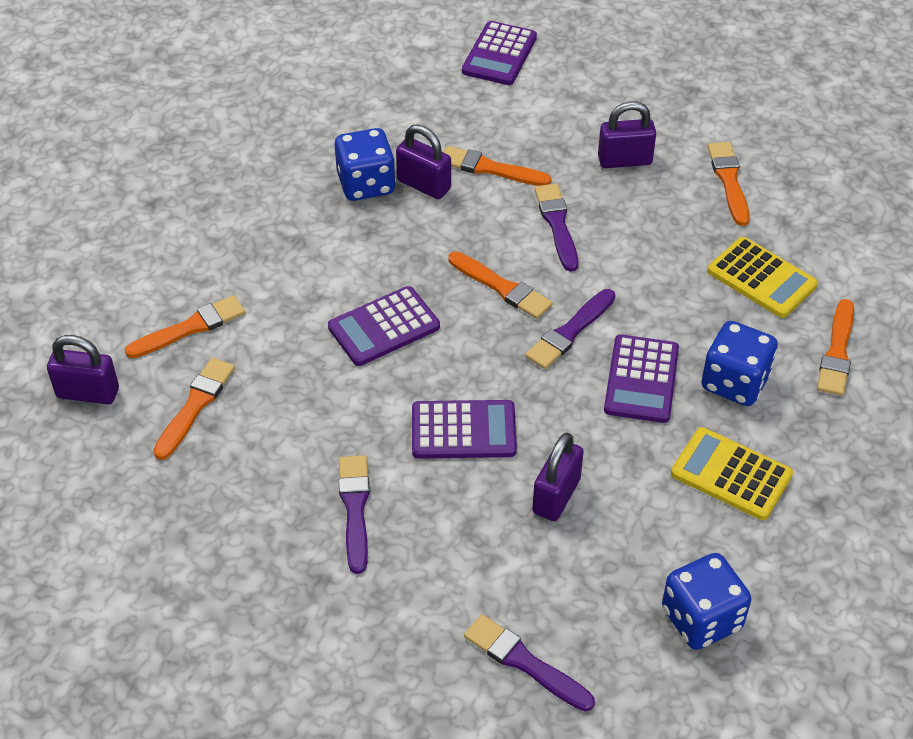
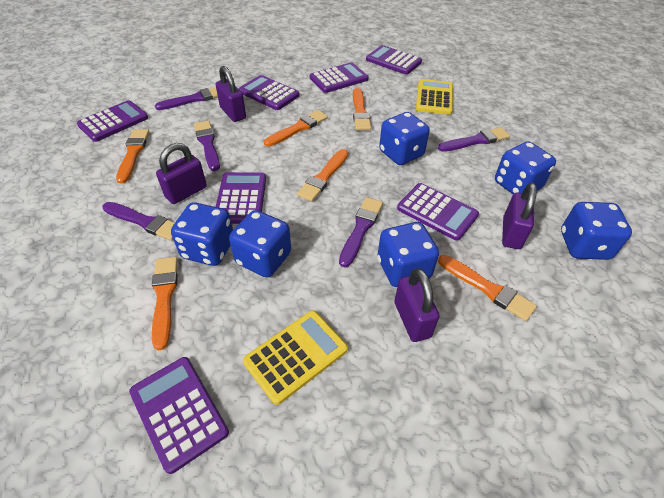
blue dice: [335,128,396,201] [662,553,751,650] [701,321,778,406] = 3 -> [171,202,233,266] [229,210,291,278] [378,222,439,287] [379,112,430,165] [495,141,556,194] [561,202,632,260] = 6
purple brush: [339,455,370,574] [464,614,595,712] [525,289,615,369] [534,184,578,272] = 4 -> [102,202,175,241] [155,87,218,110] [194,121,220,171] [339,197,383,267] [438,127,510,152] = 5
purple calculator: [328,286,440,366] [412,400,517,459] [462,21,537,85] [604,335,679,423] = 4 -> [77,100,148,142] [129,357,229,474] [216,172,266,224] [239,75,300,110] [310,62,369,93] [366,45,422,75] [397,183,479,241] = 7

